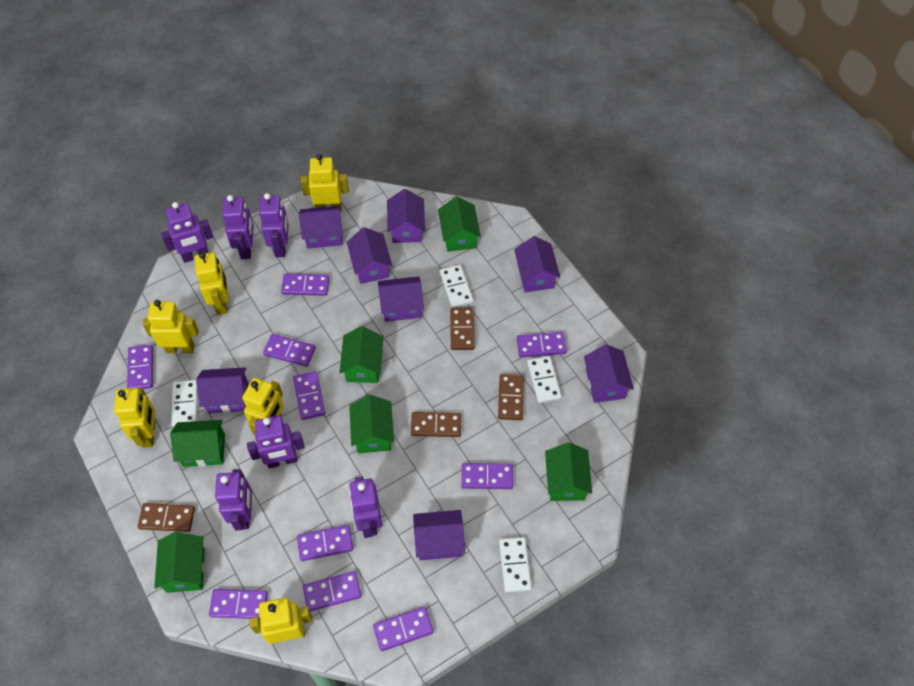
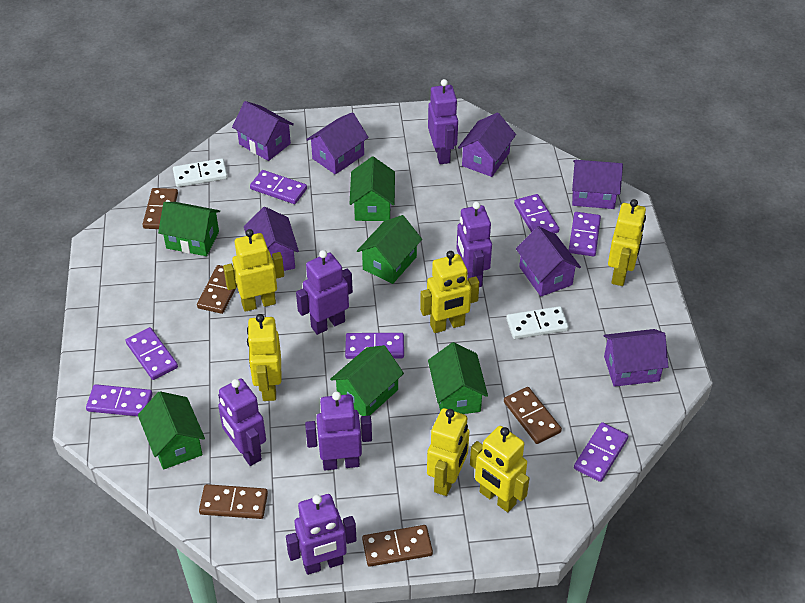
brown domino: [138,503,195,532] [411,412,461,437] [450,308,475,350] [498,374,524,420] = 4 -> [142,188,178,229] [197,265,237,314] [199,484,268,519] [362,525,433,567] [504,387,562,444] = 5
purple domino: [127,345,153,389] [209,589,268,619] [263,334,316,367] [281,273,329,296] [293,371,325,420] [297,525,353,561] [303,571,361,612] [373,607,434,651] [462,463,513,489] [517,332,567,357] = 10 -> [86,384,152,416] [125,327,178,380] [250,170,307,204] [345,333,404,359] [514,194,559,234] [568,212,601,256] [574,422,628,482] = 7
purple house: [196,367,248,413] [299,206,343,249] [347,227,392,284] [378,276,424,322] [387,189,425,243] [413,510,465,560] [514,236,560,292] [584,344,634,403] = 8 -> [232,101,294,161] [244,207,299,271] [306,112,369,174] [458,113,516,177] [516,226,581,296] [572,160,623,209] [603,329,668,387] = 7
white domino: [171,380,198,427] [439,265,474,308] [499,537,532,593] [527,356,562,403] = 4 -> [173,158,228,187] [506,306,569,339] = 2

